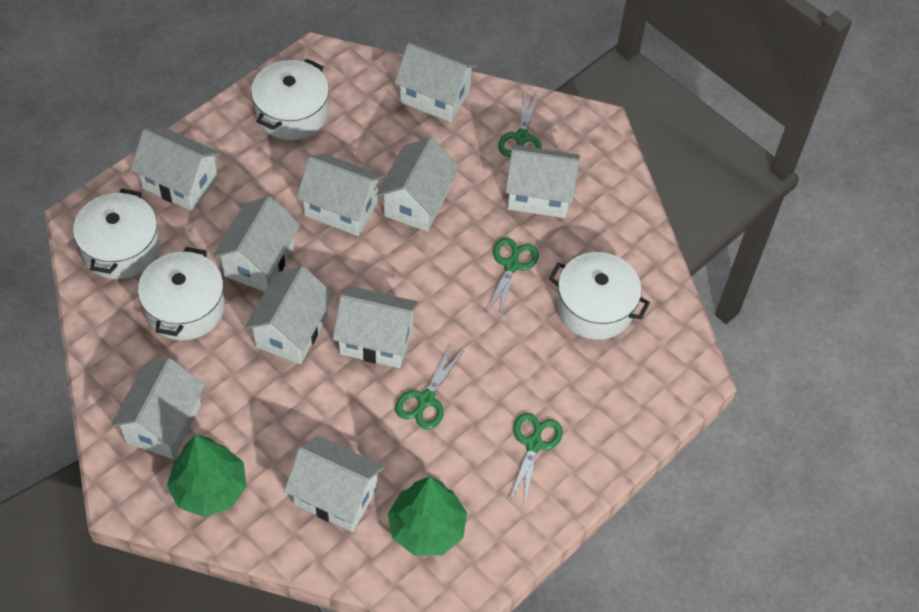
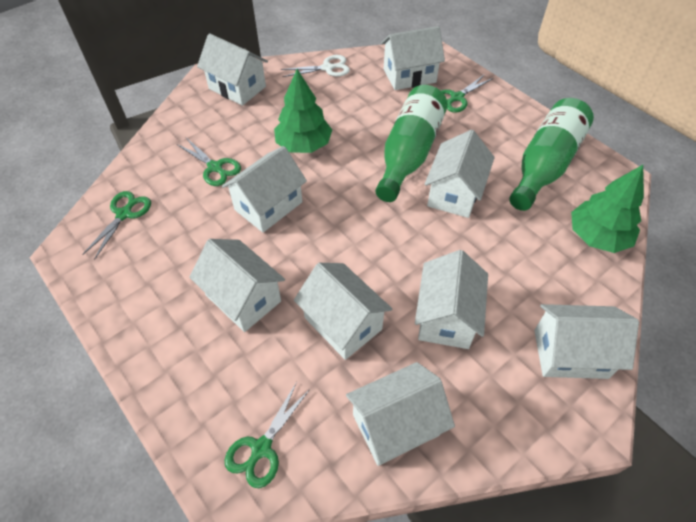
green bottle: none = 0 -> [376,85,448,202] [509,98,594,211] = 2
white house: [111,358,205,459] [130,127,221,211] [213,196,300,292] [244,266,334,364] [284,436,384,532] [297,153,384,236] [333,286,419,368] [376,137,459,232] [394,43,477,122] [505,145,580,218] = 10 -> [189,239,285,332] [197,33,268,106] [222,146,307,233] [294,263,392,360] [346,362,455,466] [381,26,445,90] [415,250,488,349] [424,130,495,218] [534,304,639,379] = 9
white pot: [73,188,160,279] [138,247,225,340] [251,59,329,140] [549,252,650,340] = 4 -> none = 0
white scissors: none = 0 -> [281,55,350,77] = 1

